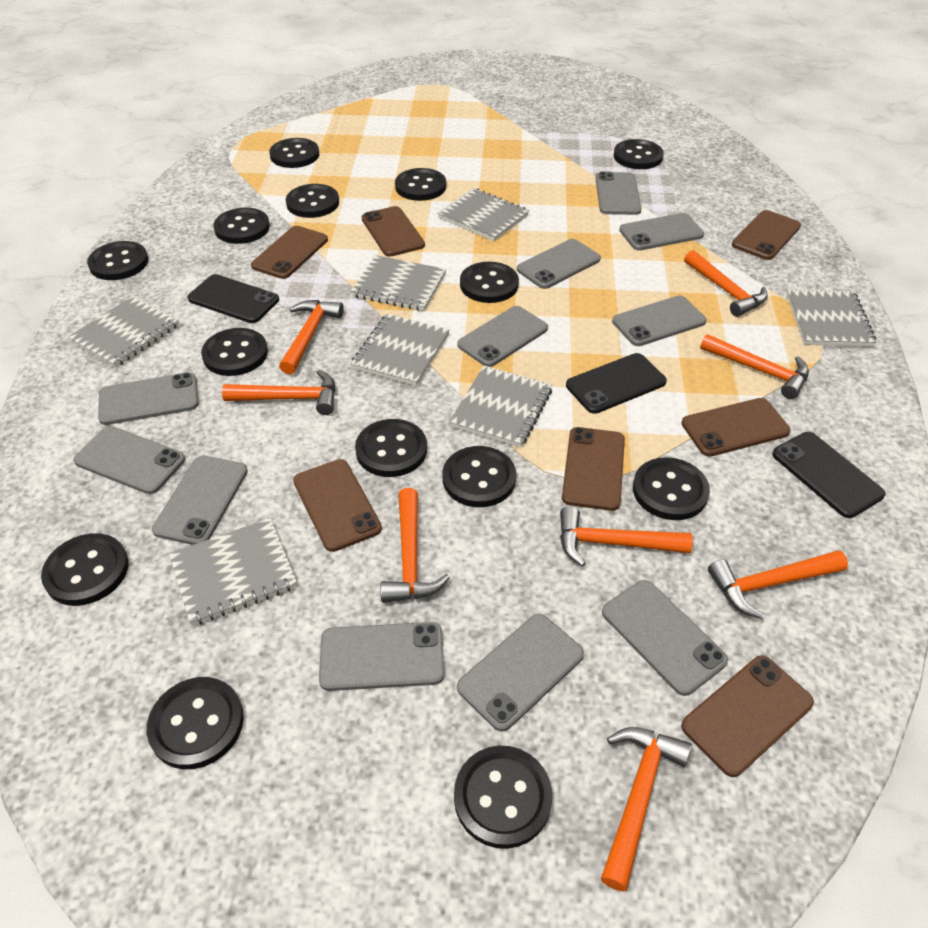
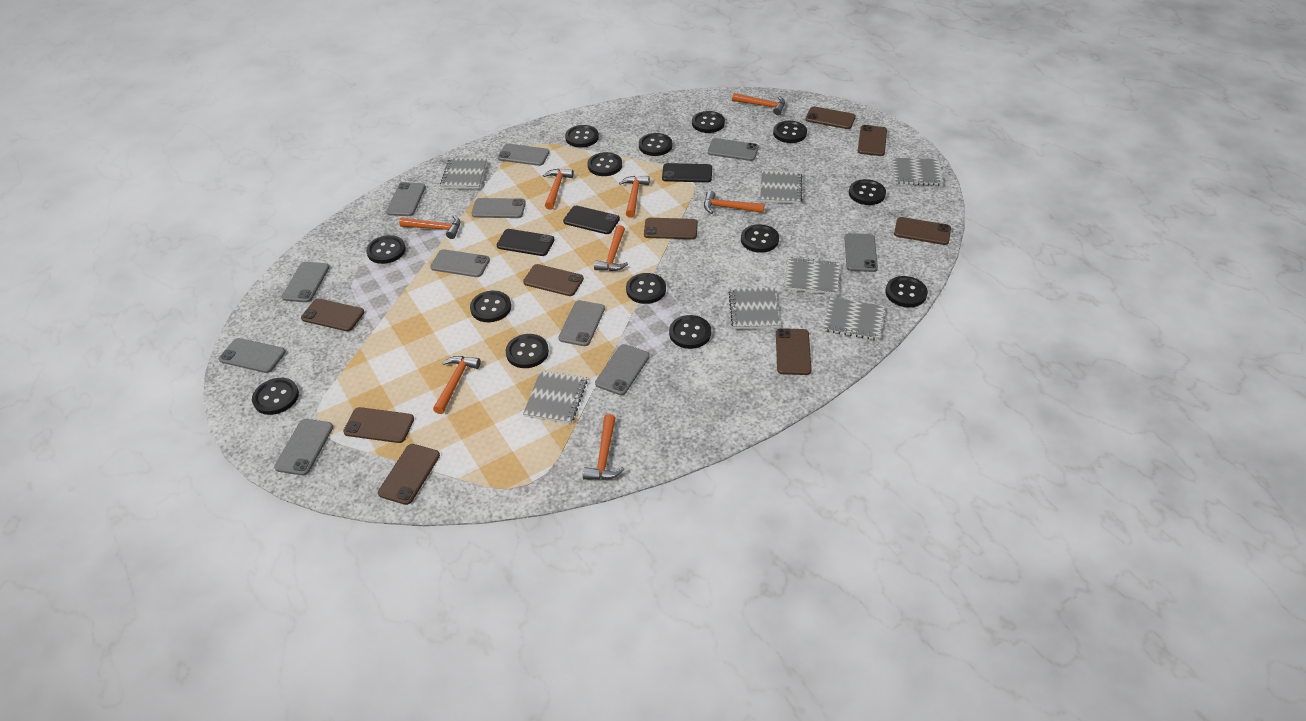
brown phone: [251,226,328,279] [293,459,382,552] [362,206,425,257] [562,427,625,511] [681,398,791,457] [681,655,814,777] [732,210,801,260] = 7 -> [301,299,365,331] [343,407,414,443] [378,444,440,505] [523,264,584,296] [644,218,698,239] [776,328,812,375] [806,106,856,129] [858,125,887,156] [894,217,951,245] = 9

